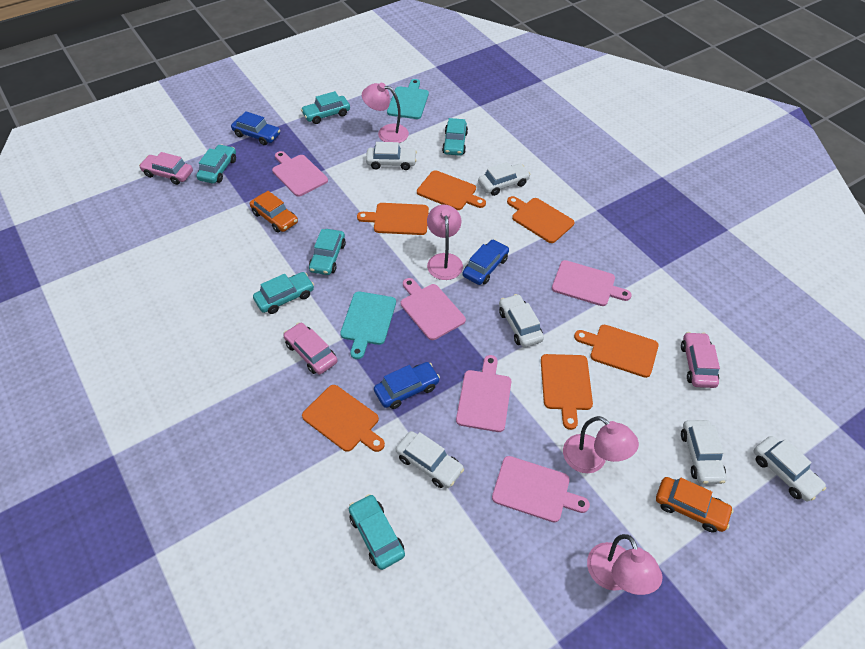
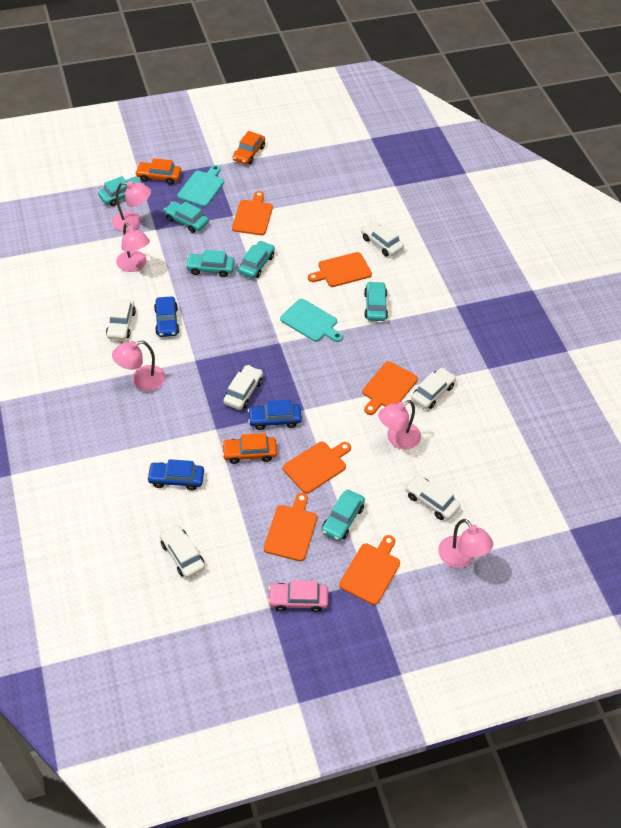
orange car: [250,191,298,233] [656,477,734,532] = 2 -> [135,158,181,185] [222,433,277,464] [233,131,265,165] = 3
pink car: [139,152,193,185] [283,322,337,374] [681,332,720,388] = 3 -> [268,580,328,612] = 1
pink cutting board: [272,151,328,197] [401,278,466,340] [456,355,511,432] [492,456,590,522] [552,260,632,306] = 5 -> none = 0
pink lamp: [362,83,409,143] [427,205,463,280] [563,416,639,473] [587,534,663,595] = 4 -> [112,181,151,232] [112,341,165,391] [116,223,150,272] [378,400,421,449] [438,519,493,568] = 5

